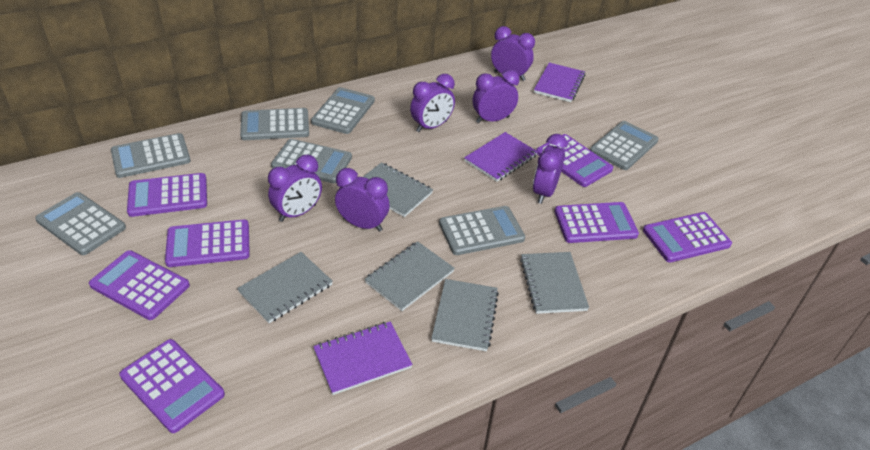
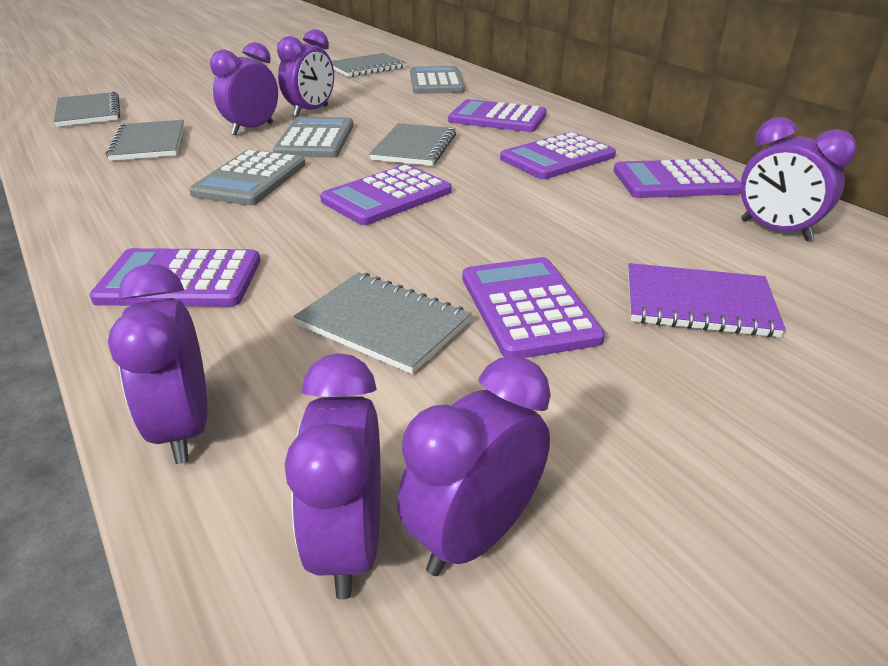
grey calculator: [35,192,126,255] [111,133,191,178] [240,108,309,140] [271,139,352,183] [311,87,375,134] [439,206,525,255] [590,121,659,170] = 7 -> [189,150,305,206] [273,117,353,158] [410,66,465,94] = 3
purple calculator: [89,250,190,320] [119,339,225,433] [127,173,207,217] [165,220,250,267] [536,134,613,187] [555,202,639,243] [643,212,732,262] = 7 -> [89,248,260,307] [320,164,452,225] [448,99,547,132] [462,257,605,358] [500,132,616,179] [614,159,741,198] = 6
purple notebook: [313,321,413,395] [464,132,538,182] [534,63,585,102] = 3 -> [628,263,786,337] = 1

